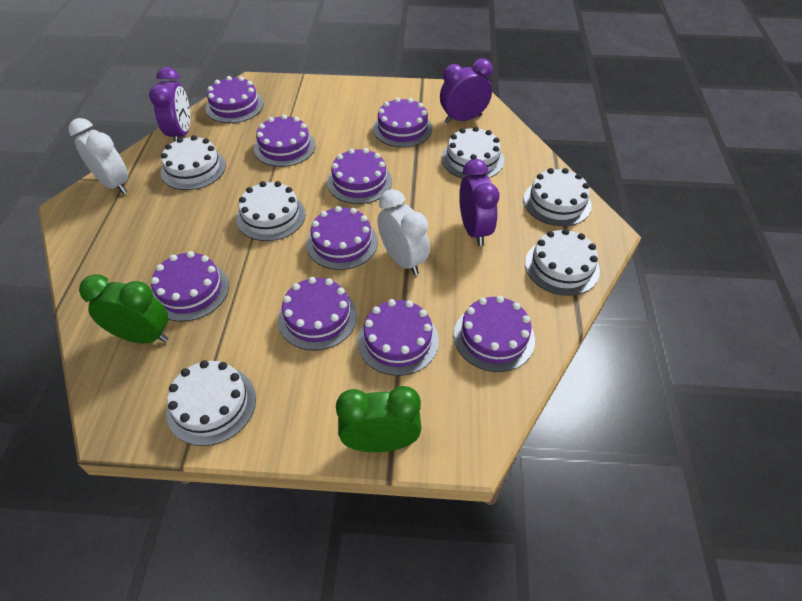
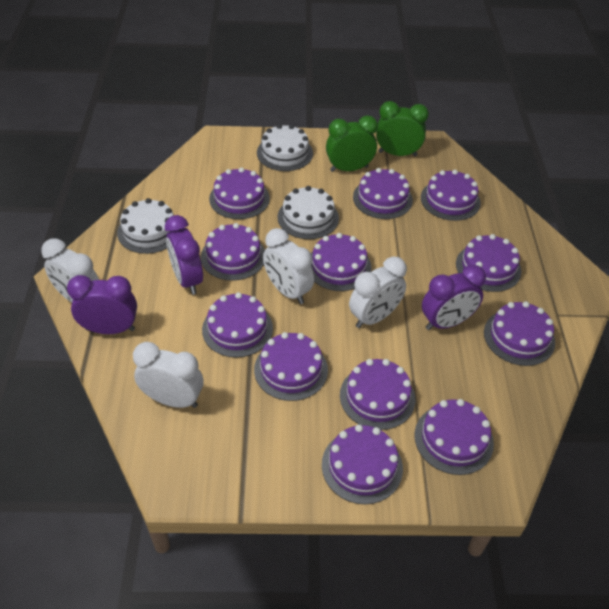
purple cake: [151,251,229,322] [205,76,264,123] [254,114,316,167] [278,277,357,350] [306,206,378,270] [327,148,392,204] [358,299,439,376] [373,97,432,147] [454,296,535,372] = 9 -> [201,223,265,281] [202,292,273,358] [209,167,270,219] [254,332,328,401] [311,233,372,291] [322,424,403,504] [340,359,415,430] [353,168,413,219] [414,399,494,475] [421,169,481,221] [456,234,521,292] [484,301,555,366] = 12
white cake: [161,135,226,190] [166,360,256,446] [236,181,305,241] [441,126,504,179] [524,168,592,226] [525,229,600,296] = 6 -> [117,198,174,254] [257,124,313,171] [277,186,339,239] = 3
white clock: [69,118,129,194] [378,189,430,275] = 2 -> [42,238,99,303] [133,342,203,408] [263,228,314,304] [349,257,407,328] = 4

